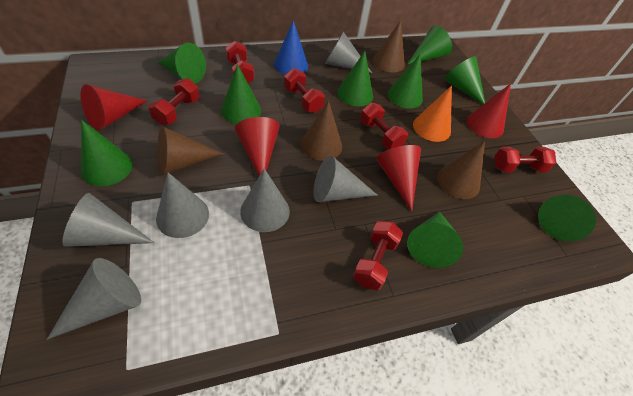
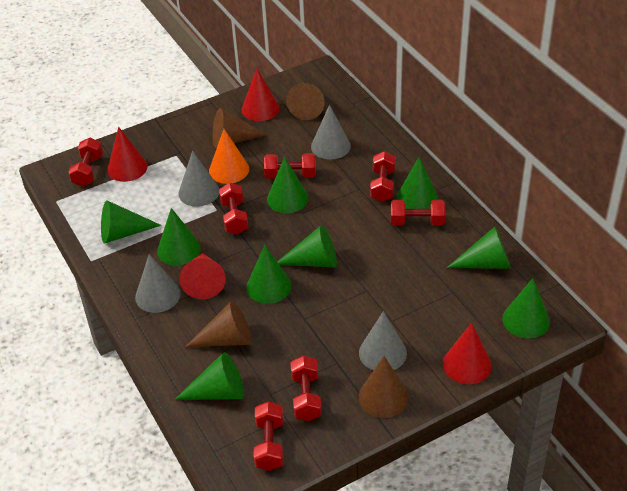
blue cone: [274,20,308,75] = 1 -> none = 0
grey cone: [47,258,141,340] [62,193,154,247] [156,173,209,238] [240,168,290,232] [313,156,378,202] [325,32,372,73] = 6 -> [135,254,181,313] [178,151,219,206] [311,105,351,160] [359,311,407,370] = 4
red dumbbell: [149,78,200,125] [226,41,254,83] [284,68,325,113] [353,221,403,291] [360,103,408,149] [494,147,556,173] = 6 -> [68,138,103,187] [219,183,248,235] [254,401,283,471] [264,153,316,179] [290,356,322,421] [370,151,396,202] [391,200,445,226] = 7

